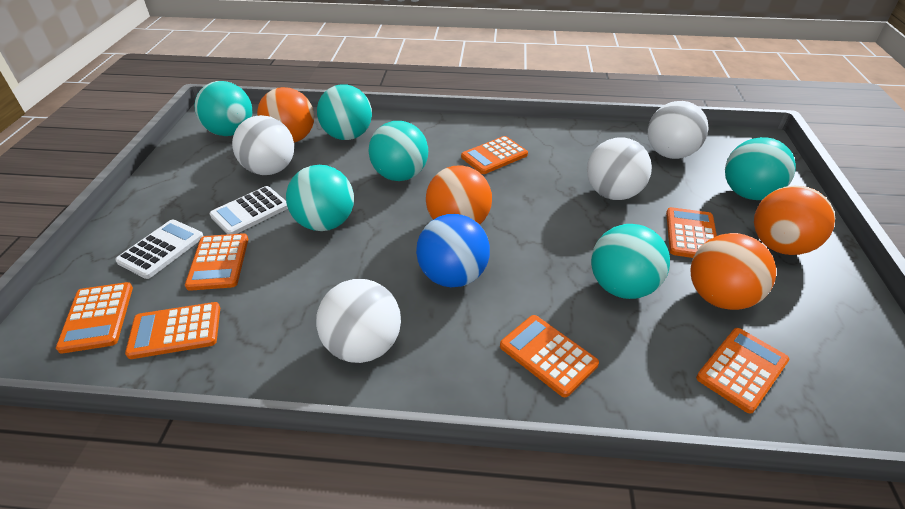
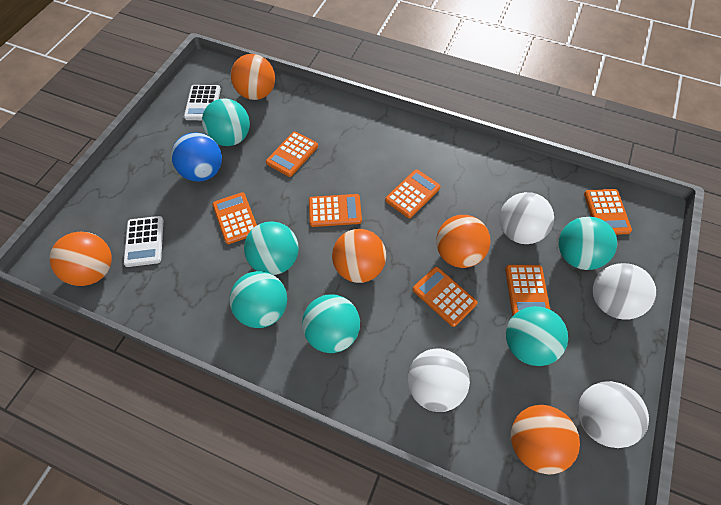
orange ball: [257,87,314,143] [426,165,492,225] [690,233,776,310] [754,186,835,255] = 4 -> [50,232,112,286] [231,54,275,100] [332,229,386,283] [436,215,491,268] [511,405,580,474] = 5

